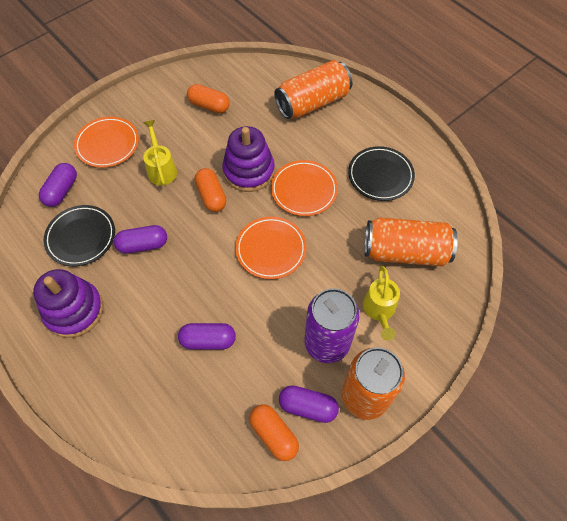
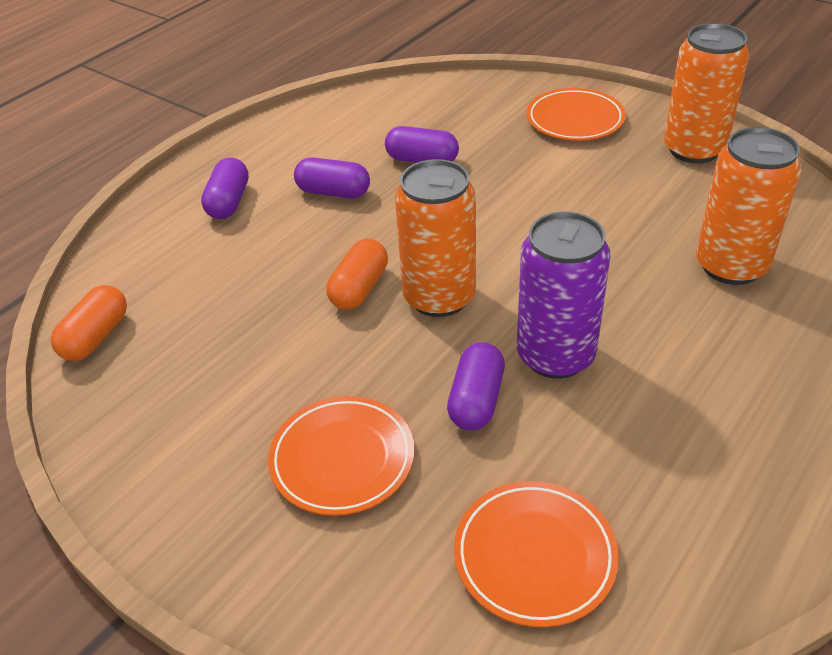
black plate: [44,205,115,266] [348,146,415,201] = 2 -> none = 0
orange capsule: [187,84,230,113] [195,168,226,212] [249,404,299,461] = 3 -> [51,285,127,361] [326,239,388,310] = 2
purple stacking toy: [33,269,103,338] [222,126,275,192] = 2 -> none = 0
yellow watering can: [143,120,177,185] [363,266,400,341] = 2 -> none = 0

